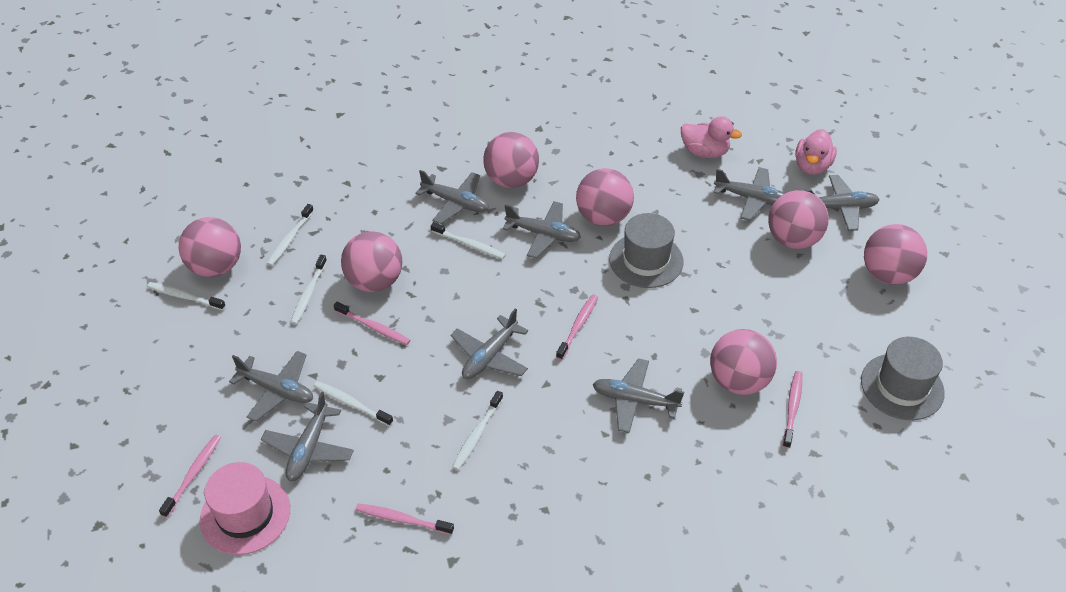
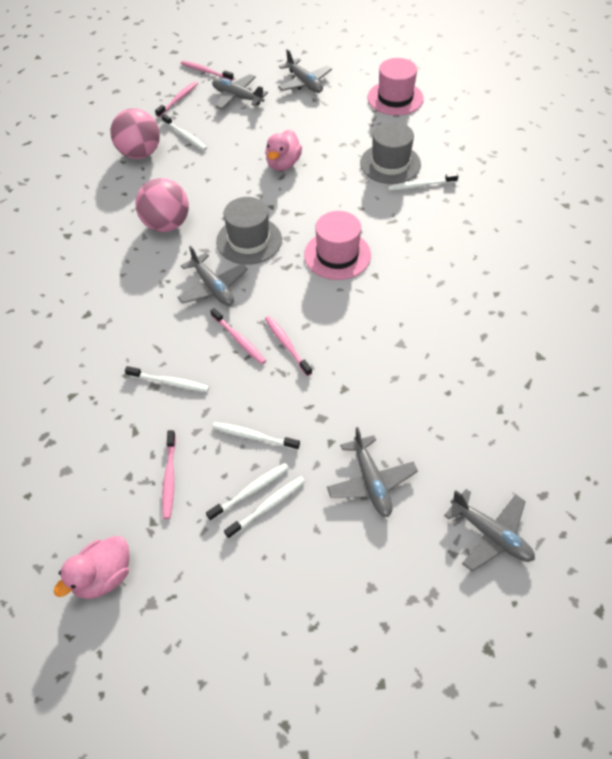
grey plane: [229,351,313,422] [261,391,354,481] [416,170,489,224] [451,308,528,380] [503,201,581,258] [593,358,684,433] [713,167,785,221] [805,175,880,231] = 8 -> [177,246,248,306] [212,74,268,109] [278,49,332,93] [327,427,418,517] [444,489,535,572] = 5
pink ball: [179,217,241,277] [341,232,402,292] [483,132,539,188] [576,168,634,226] [710,329,777,395] [768,190,829,249] [864,224,927,285] = 7 -> [110,108,160,159] [135,178,189,232] = 2
pink hat: [200,462,290,555] = 1 -> [304,211,371,280] [368,58,424,115] = 2

